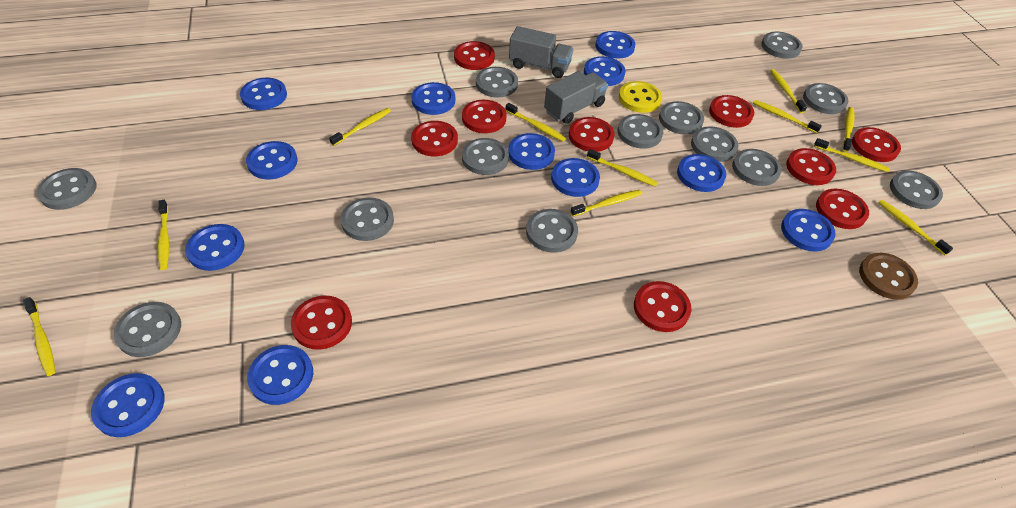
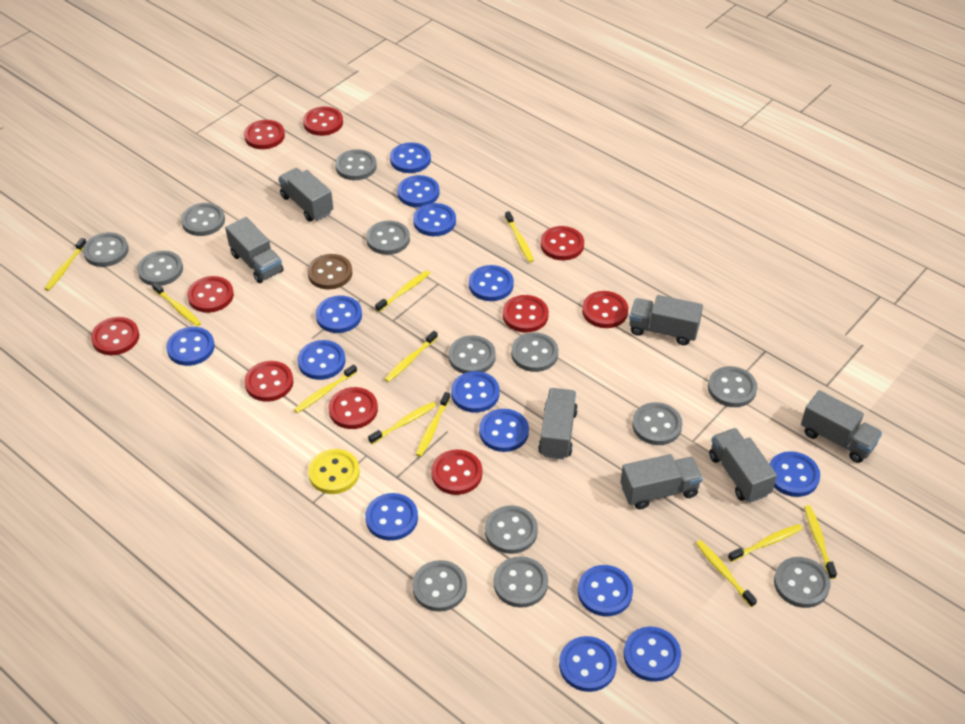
blue button: [91,373,165,437] [185,224,245,271] [240,77,287,110] [246,141,297,179] [247,345,313,405] [411,82,455,115] [508,133,555,170] [551,158,600,197] [584,56,626,86] [595,31,635,59] [677,154,726,192] [781,209,836,252] = 12 -> [166,327,215,366] [297,340,345,380] [316,296,362,333] [365,493,418,541] [390,142,431,173] [397,175,440,207] [413,203,456,236] [451,371,500,413] [469,265,514,301] [479,409,529,452] [559,636,617,692] [578,565,633,616] [624,627,681,682] [769,451,820,497] = 14
grey truck: [509,26,574,78] [544,71,608,124] = 2 -> [225,217,284,283] [278,168,333,221] [538,388,578,459] [621,454,703,509] [629,295,703,345] [709,428,777,503] [801,390,882,463] = 7

